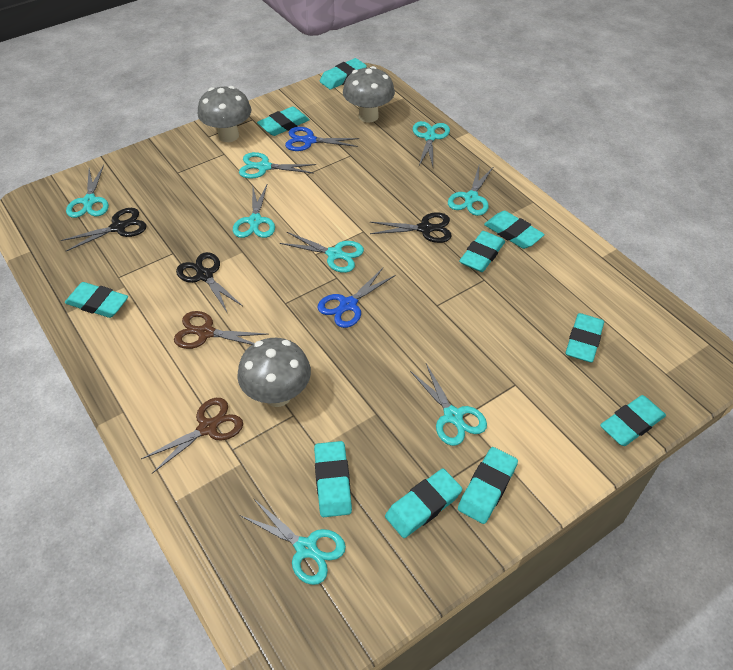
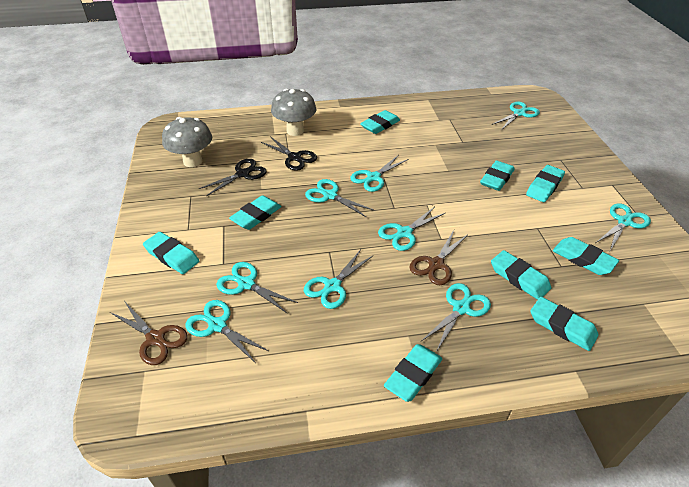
black scissors: [61,208,147,251] [176,252,242,312] [370,212,452,243] = 3 -> [199,159,267,196] [261,136,317,171] = 2
blue scissors: [285,127,360,151] [318,268,396,328] = 2 -> none = 0
grey mushroom: [198,86,251,142] [237,338,311,407] [343,66,395,122] = 3 -> [162,117,212,167] [271,89,316,136] = 2
turquoise eraser: [65,282,128,318] [257,106,310,136] [314,441,352,517] [320,58,367,90] [385,468,462,538] [458,447,518,524] [459,231,505,272] [484,211,545,249] [565,313,604,362] [600,395,666,446] = 10 -> [143,232,199,274] [229,195,282,230] [360,110,400,134] [384,344,442,402] [480,160,515,191] [491,250,551,300] [526,165,565,202] [530,297,599,351] [553,237,619,275] = 9
turquoise scissors: [66,165,109,218] [233,184,275,238] [239,152,316,179] [240,498,346,585] [280,232,364,273] [410,364,487,446] [413,121,450,166] [448,166,494,216] = 8 -> [185,300,269,363] [216,262,298,314] [304,249,373,309] [305,179,374,217] [350,155,409,192] [378,207,445,251] [421,283,491,352] [491,102,540,130] [596,203,651,250] = 9

